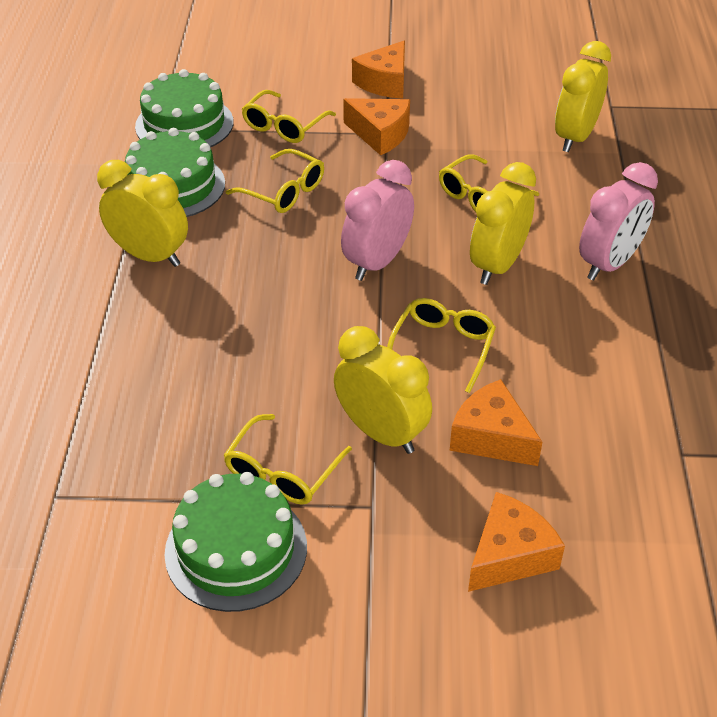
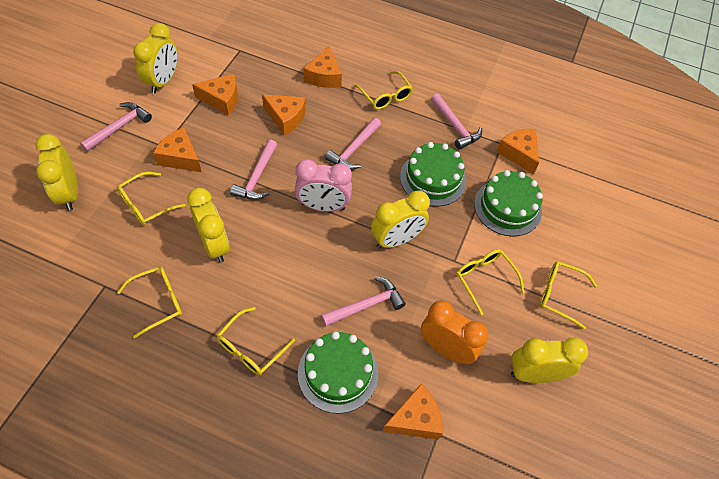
orange cheese: [343,98,410,155] [352,40,405,98] [450,379,542,466] [468,492,565,592] = 4 -> [153,128,202,172] [192,74,238,116] [262,95,306,135] [304,46,342,88] [383,384,443,440] [497,129,539,175] = 6
orange clock: none = 0 -> [421,301,488,364] = 1
pink clock: [341,160,414,281] [579,162,658,281] = 2 -> [295,159,352,212] = 1
pink hammer: none = 0 -> [80,102,152,152] [230,139,277,200] [321,276,406,327] [325,118,381,170] [431,93,482,150] = 5
yellow clock: [97,160,188,267] [334,326,432,454] [470,162,536,285] [555,41,611,152] = 4 -> [36,134,78,210] [133,23,178,93] [187,188,230,263] [371,190,430,248] [511,338,588,383] = 5
yellow glasses: [223,414,352,505] [226,149,324,213] [242,90,336,143] [387,298,496,393] [439,154,539,212] = 5 -> [117,172,186,226] [117,266,182,338] [216,307,295,375] [354,71,413,110] [456,249,525,315] [540,261,597,329] = 6

